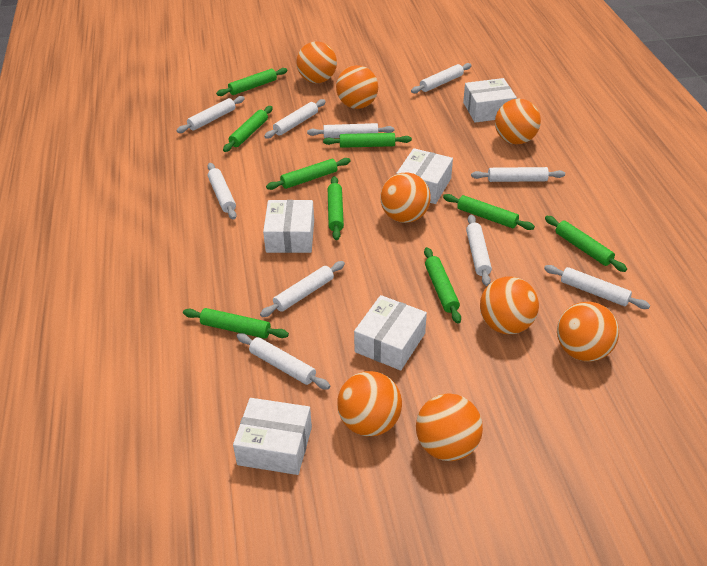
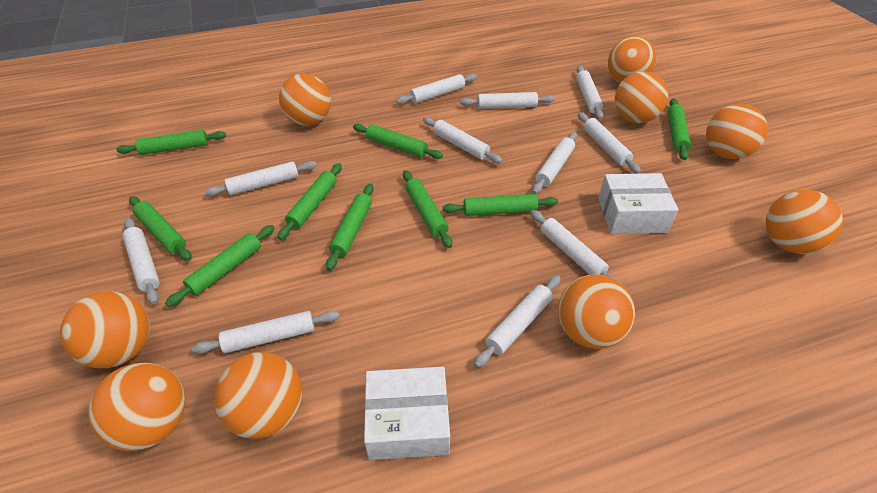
orange ball: [296,41,337,83] [336,65,378,109] [337,371,402,436] [380,173,431,223] [416,393,483,461] [480,277,539,334] [495,99,541,144] [557,302,619,362] = 8 -> [60,291,150,368] [88,363,186,451] [214,352,302,439] [279,73,331,126] [558,274,635,349] [608,36,656,83] [615,71,668,123] [706,104,768,159] [766,190,843,254] = 9
white box: [233,398,312,475] [263,200,314,253] [354,295,427,371] [396,148,453,204] [463,78,517,123] = 5 -> [364,367,450,460] [598,173,678,234] = 2
white rolling pin: [176,96,245,133] [207,163,237,220] [237,333,330,389] [260,261,345,317] [264,99,326,139] [307,123,394,138] [411,63,472,93] [466,215,492,286] [471,167,565,182] [544,265,650,309] = 10 -> [122,218,160,304] [192,311,339,354] [204,161,317,196] [396,74,477,104] [423,117,503,164] [460,92,555,109] [474,275,561,368] [530,210,621,283] [532,132,577,194] [576,66,603,120] [578,112,641,174] = 11

